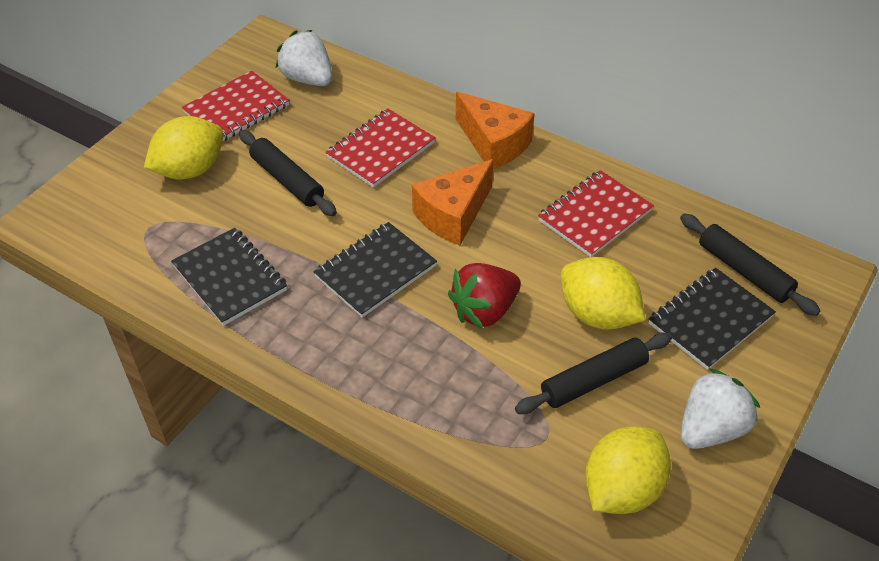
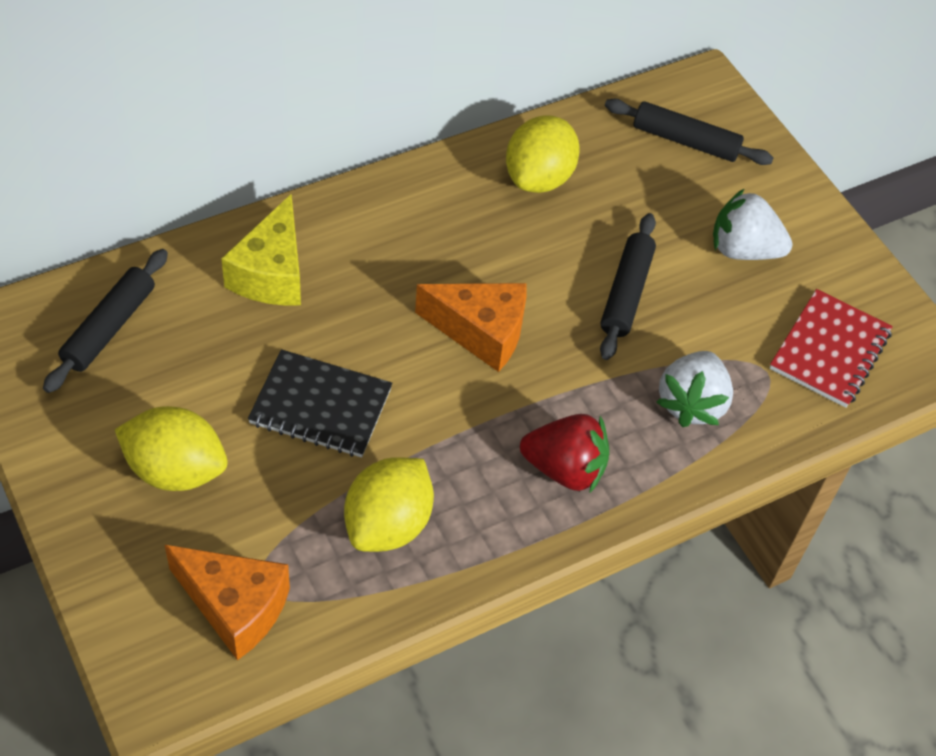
black notebook: [171,228,287,326] [313,222,437,318] [649,268,776,370] = 3 -> [248,349,392,457] = 1
red notebook: [182,71,289,142] [326,109,435,188] [538,170,654,257] = 3 -> [770,289,893,408] = 1
yellow cheese: none = 0 -> [221,194,301,306] = 1

